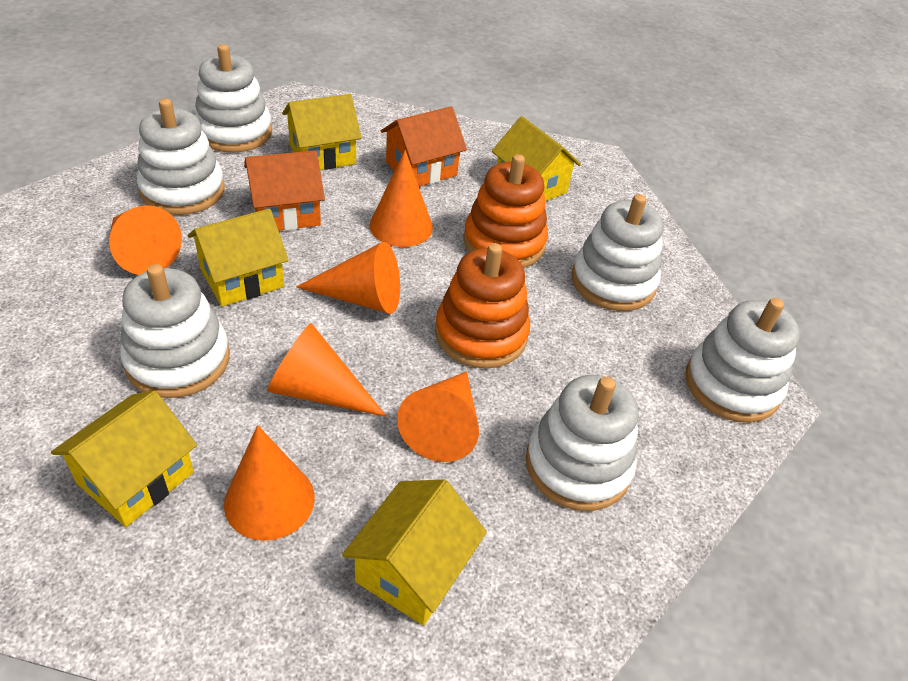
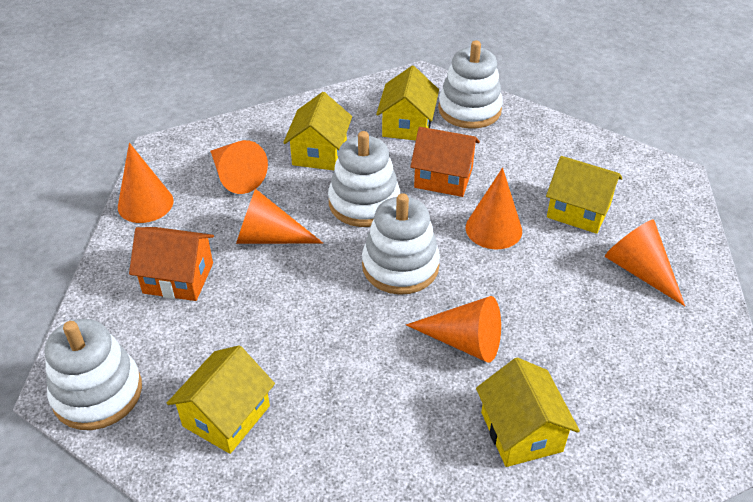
orange stacking toy: [435,243,530,369] [463,154,548,268] = 2 -> none = 0
white stacking toy: [120,264,230,398] [137,98,225,215] [195,44,272,153] [525,375,638,511] [571,194,663,311] [685,298,800,423] = 6 -> [45,319,142,430] [328,131,400,227] [362,193,440,295] [438,40,503,129] = 4

